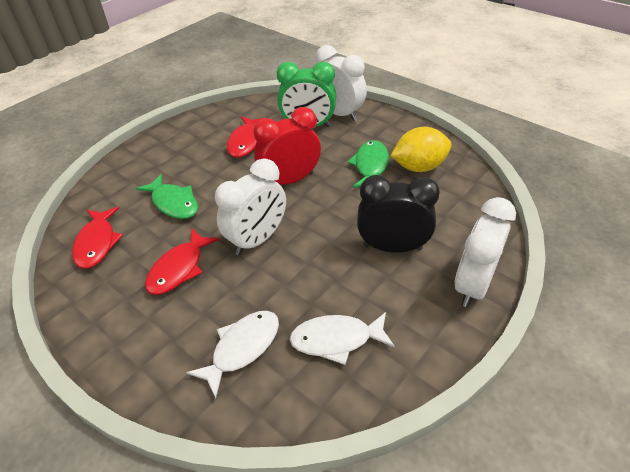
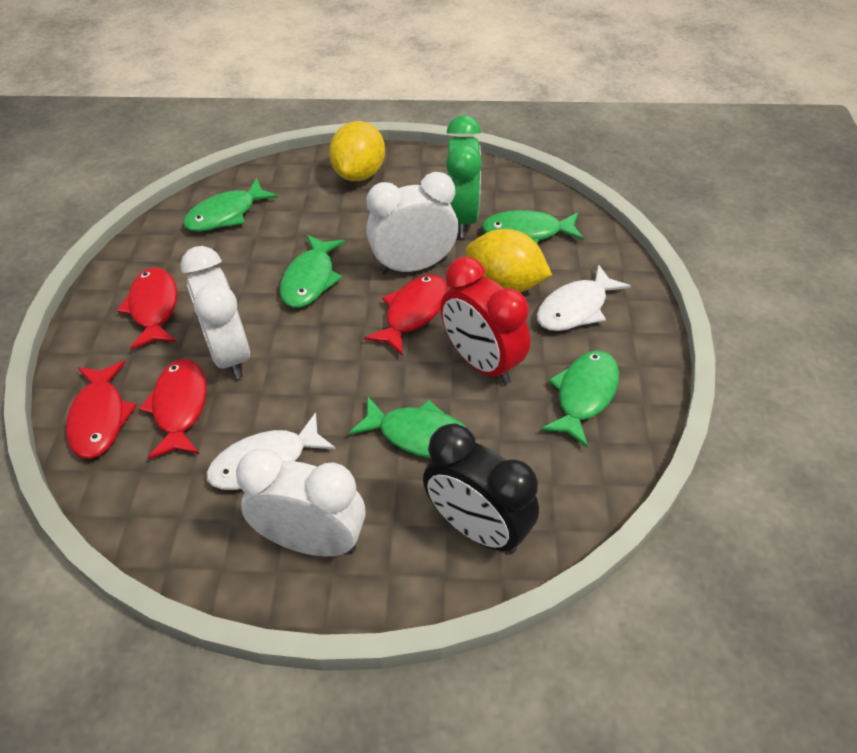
green fish: [136,174,198,219] [348,140,389,188] = 2 -> [183,178,278,232] [280,234,345,308] [349,396,467,458] [482,210,584,244] [541,350,619,448] = 5
red fish: [72,207,123,269] [145,229,219,295] [227,116,267,158] = 3 -> [66,361,137,459] [117,268,177,350] [139,359,207,459] [364,274,447,355] = 4
yellow lemon: [390,127,452,172] = 1 -> [329,121,385,181] [466,229,552,292] = 2

